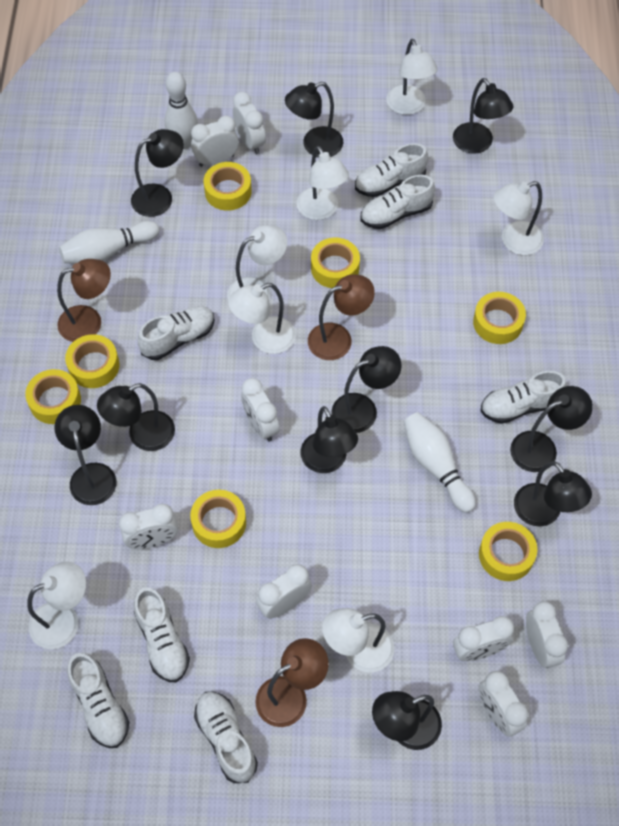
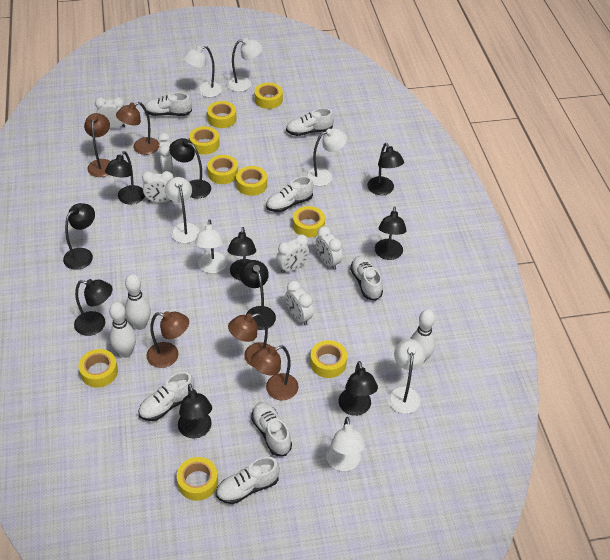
brown lamp: [57,259,111,342] [255,638,329,727] [308,275,375,360] = 3 -> [84,113,110,177] [116,102,159,155] [147,311,189,368] [228,313,271,367] [251,345,299,400] = 5
white clock: [119,503,178,549] [191,116,239,167] [233,92,266,154] [241,378,280,442] [256,564,312,619] [453,616,514,661] [478,671,529,737] [526,601,568,668] = 8 -> [95,97,125,128] [142,171,173,203] [158,133,173,171] [276,235,309,273] [285,280,313,326] [316,226,342,270] = 6
yellow tape: [25,369,81,424] [65,334,120,388] [190,490,246,548] [204,162,252,211] [311,237,360,288] [473,292,526,344] [479,522,537,581] = 7 -> [78,349,118,387] [177,457,218,501] [189,126,220,155] [207,101,237,128] [207,155,238,184] [236,166,267,196] [255,83,283,109] [293,206,325,238] [310,340,347,378] = 9

